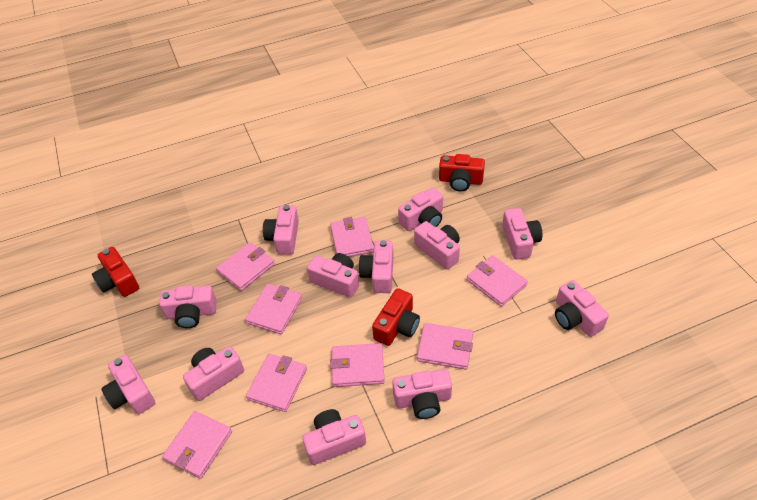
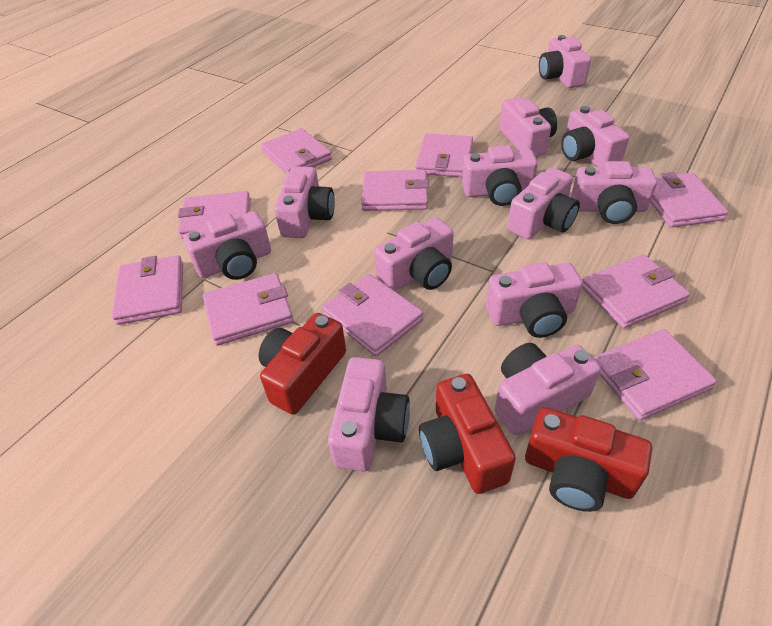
pink wallet: [162,411,232,479] [216,242,275,291] [245,284,302,334] [246,354,307,412] [330,217,374,257] [330,343,385,387] [417,323,473,370] [467,255,528,307] = 8 -> [112,255,183,325] [178,191,251,239] [203,273,294,346] [261,128,332,174] [322,274,423,356] [361,170,429,211] [415,133,473,177] [582,254,690,328] [594,329,717,420] [650,172,728,228] = 10

